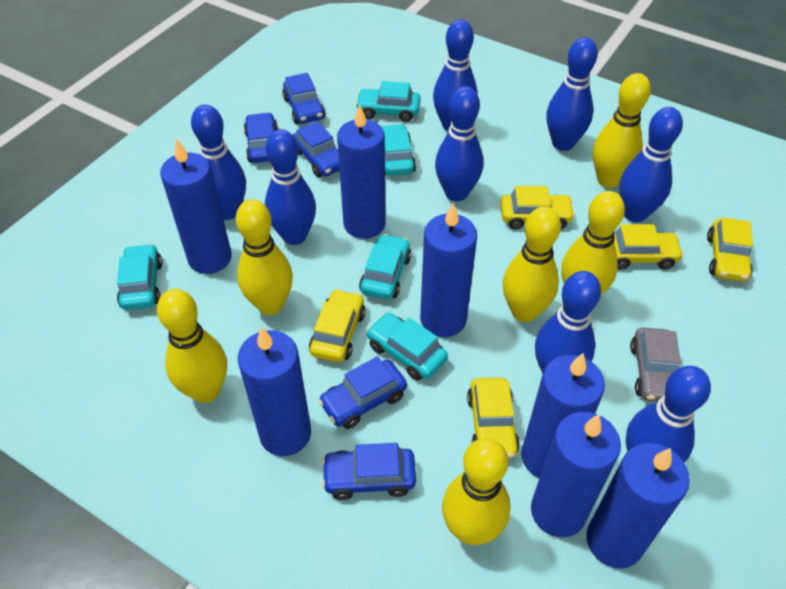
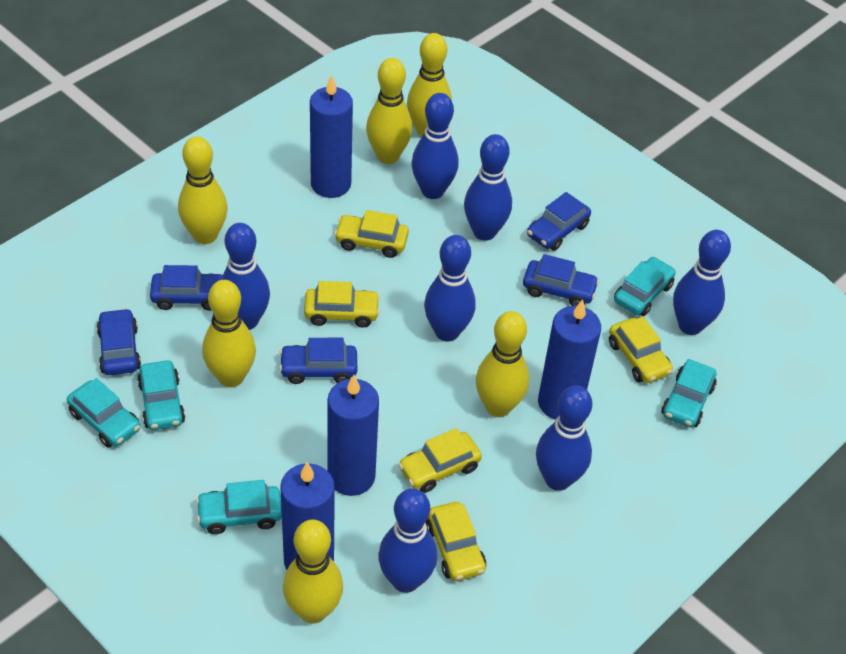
blue bowling pin: [191,105,246,220] [265,129,316,245] [433,19,477,131] [435,86,483,201] [535,271,601,374] [546,37,598,151] [619,107,683,222] [626,366,711,463] = 8 -> [221,223,270,330] [378,488,437,593] [411,93,459,199] [424,235,476,342] [464,134,512,241] [536,385,592,491] [673,230,731,335] = 7
blue candle: [160,139,232,274] [238,327,311,456] [337,104,386,239] [420,203,477,337] [521,353,605,478] [531,412,621,537] [587,443,690,568] = 7 -> [280,462,335,570] [310,75,353,198] [327,375,379,496] [538,299,601,420] = 4
grey car: [630,327,681,402] = 1 -> none = 0

